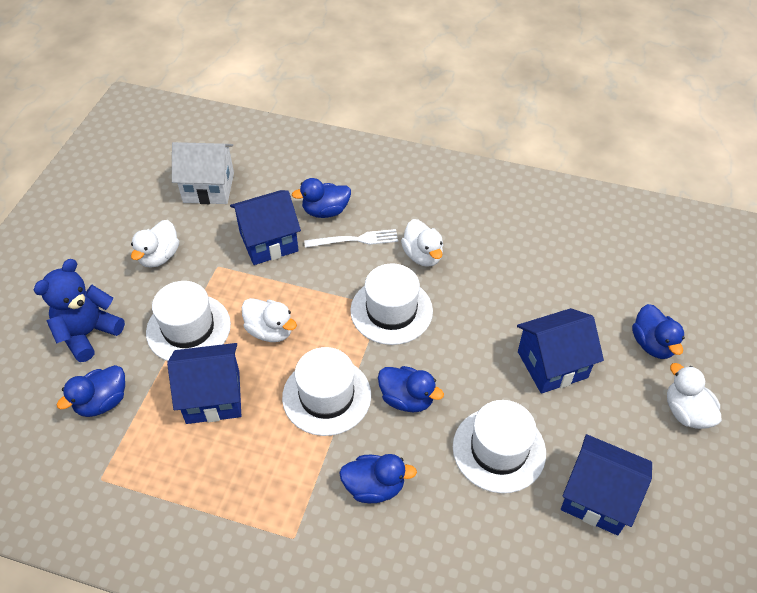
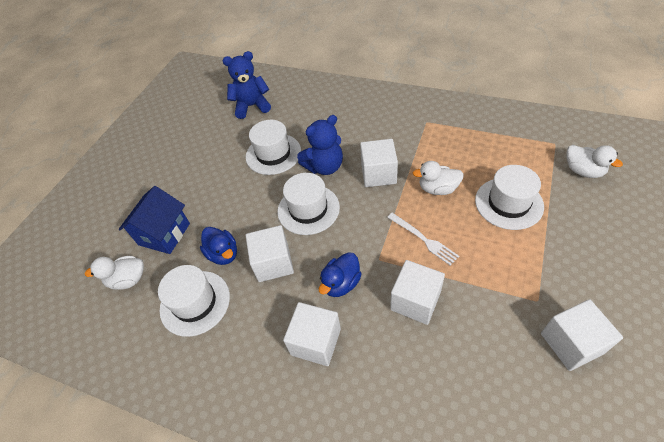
blue duck: [57,365,125,417] [292,178,351,218] [339,454,417,503] [378,366,444,412] [632,304,685,359] = 5 -> [200,227,237,265] [319,252,362,297] = 2
blue house: [167,343,241,424] [230,190,301,265] [517,308,604,393] [561,434,652,535] = 4 -> [119,186,190,254] = 1
blue teddy bear: [34,259,125,362] = 1 -> [222,51,271,119] [297,115,343,175] = 2
white cube: none = 0 -> [246,225,294,282] [283,302,341,366] [360,139,398,187] [390,260,445,325] [541,299,623,371] = 5
white duck: [131,220,179,268] [242,298,297,342] [401,219,443,267] [667,363,722,429] = 4 -> [85,256,144,290] [412,161,464,195] [566,145,623,178] = 3
white house: [172,142,234,204] = 1 -> none = 0

